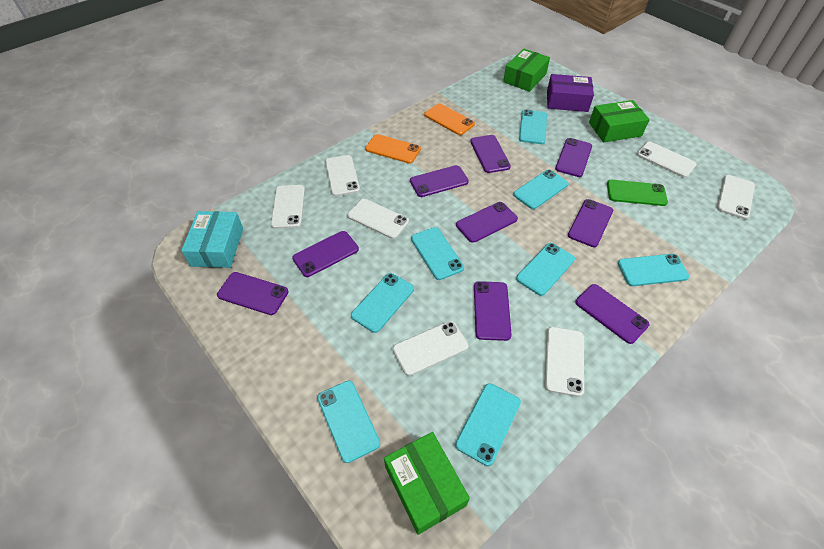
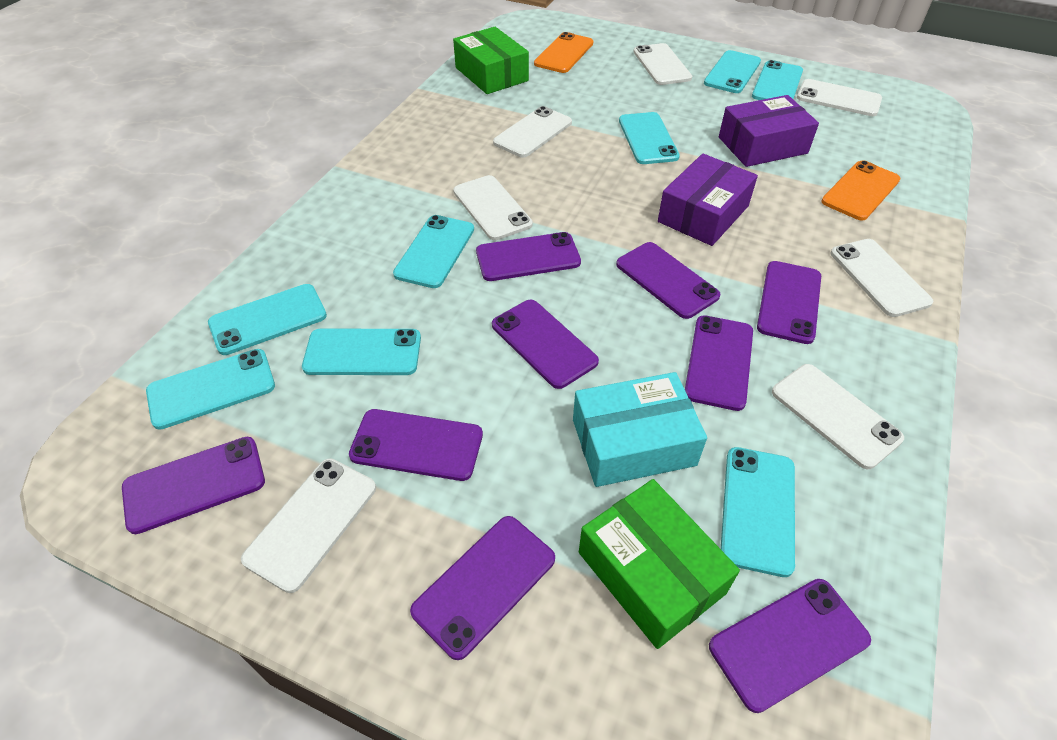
green box: [384,432,470,535] [503,49,550,92] [589,100,650,142] = 3 -> [453,27,529,94] [579,479,740,649] = 2
green phone: [607,180,668,206] = 1 -> none = 0
purple box: [547,74,594,112] = 1 -> [658,154,758,246] [719,95,819,167] = 2

